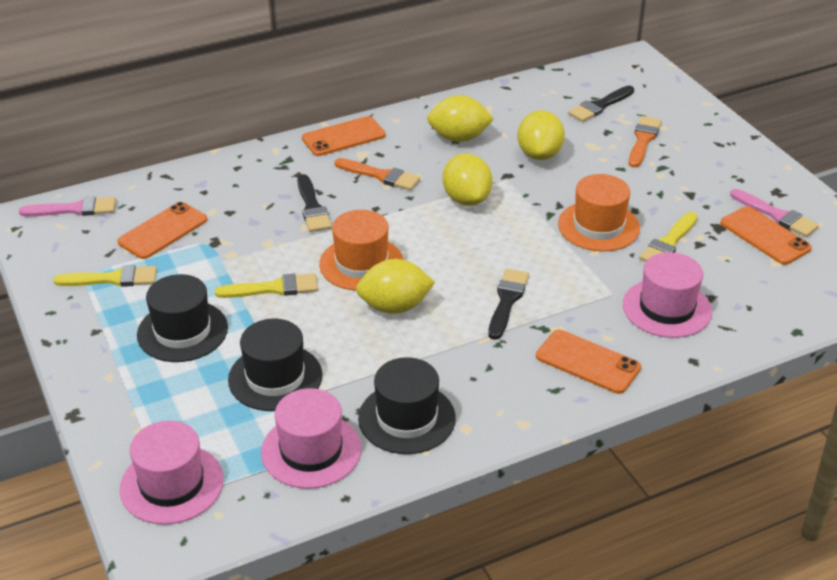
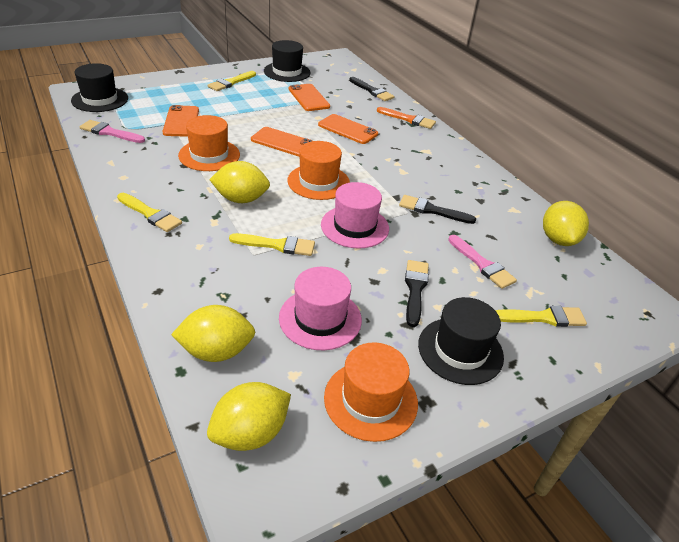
orange brush: [334,158,420,190] [628,116,661,168] = 2 -> [377,107,436,129] = 1
orange hat: [319,210,404,291] [558,174,640,251] = 2 -> [178,115,240,171] [287,141,350,200] [324,342,418,442] = 3
pink hat: [120,421,224,525] [261,388,361,489] [623,252,712,338] = 3 -> [279,267,362,351] [321,182,389,248] = 2
yellow brush: [53,265,157,287] [215,273,318,298] [639,212,698,262] = 3 -> [117,193,182,232] [208,71,256,91] [229,233,315,256] [495,306,587,327] = 4

